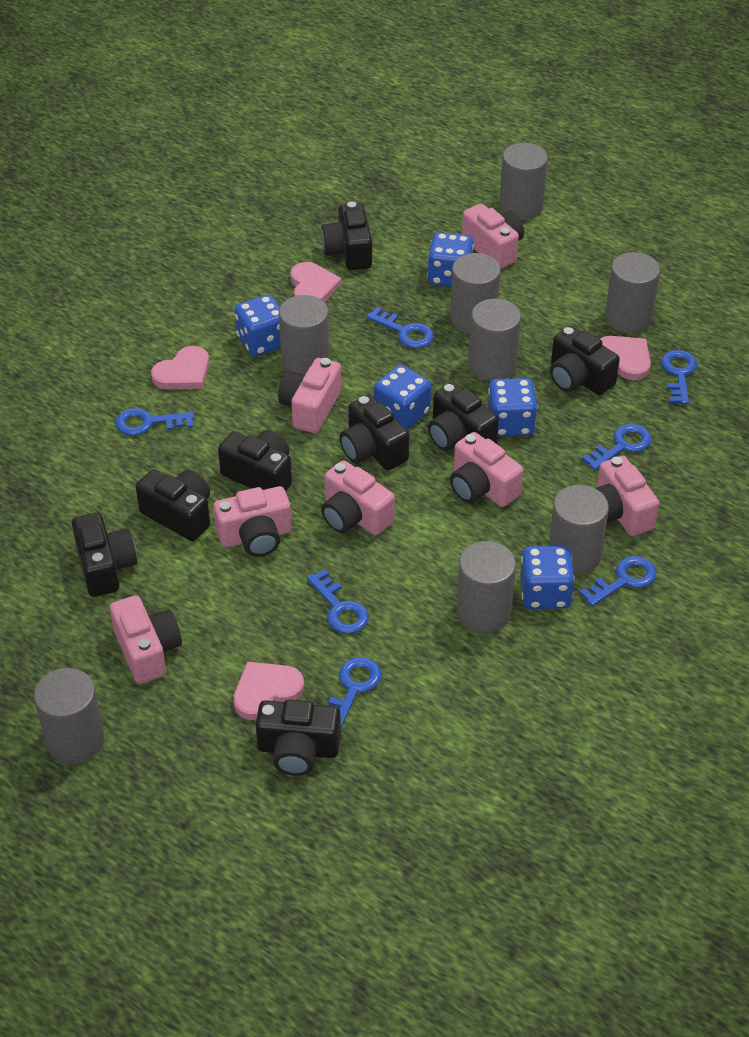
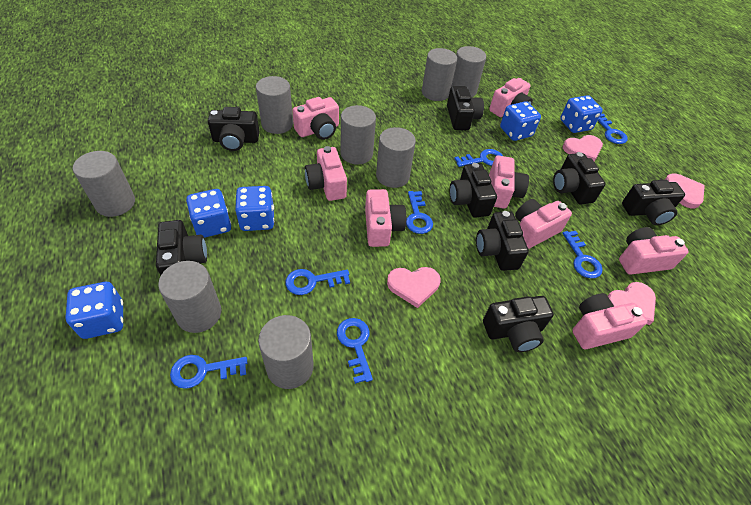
pink camera: [110,595,182,684] [213,486,292,557] [278,358,341,433] [321,460,395,535] [450,432,523,507] [462,203,524,269] [595,456,659,536] = 7 -> [292,97,339,140] [305,146,347,201] [365,189,406,247] [489,78,533,117] [489,155,529,209] [515,199,572,249] [572,293,647,349] [619,227,689,275] = 8

